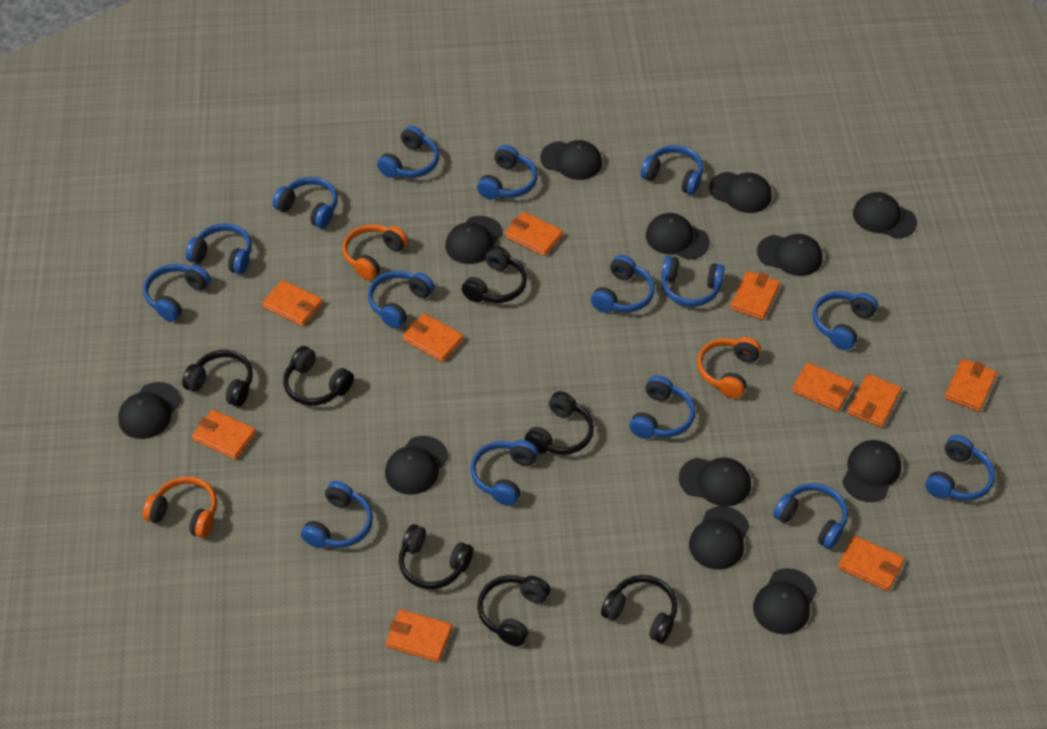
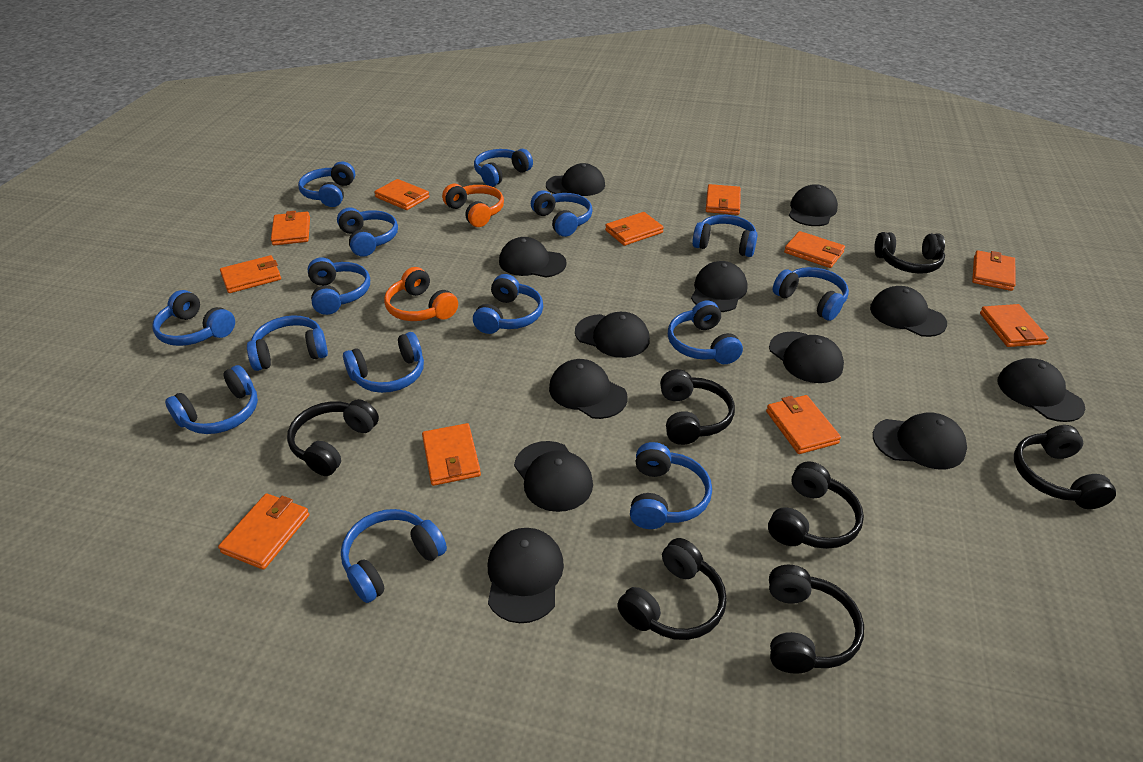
orange headphones: [143,476,217,538] [343,224,408,280] [697,337,761,399] = 3 -> [384,267,458,321] [442,184,504,227] = 2
orange wallet: [192,409,256,460] [262,280,323,326] [386,609,452,662] [403,313,464,362] [505,212,563,256] [730,271,780,320] [792,362,854,412] [838,535,904,591] [848,374,902,428] [945,359,997,412] = 10 -> [218,493,309,570] [220,255,281,293] [271,211,310,245] [374,179,429,210] [422,423,481,486] [605,212,664,246] [706,184,741,215] [766,395,841,454] [784,231,845,268] [972,250,1015,291] [980,304,1049,347] = 11

